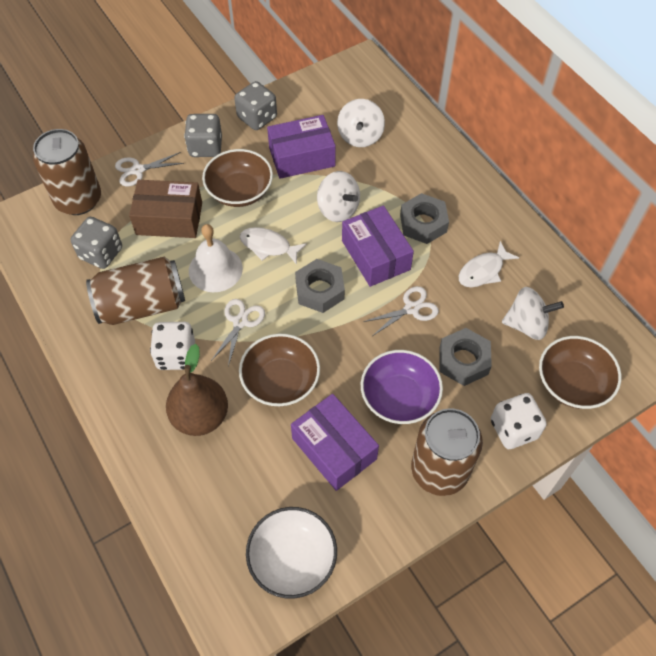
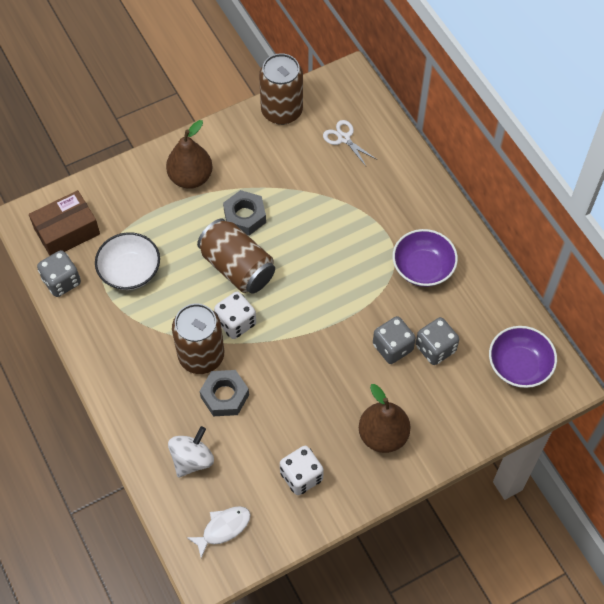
brown bowl: [202,149,273,207] [239,334,320,407] [539,336,621,409] = 3 -> none = 0
brown pear: [166,344,228,436] = 1 -> [166,120,213,189] [359,384,411,453] = 2
grey nut: [295,259,345,313] [400,193,449,244] [440,328,492,386] = 3 -> [200,370,249,416] [223,190,266,235] = 2
purple bowl: [361,350,443,424] = 1 -> [393,229,458,287] [489,326,557,388] = 2
purple box: [267,115,336,179] [291,394,379,491] [342,205,414,287] = 3 -> none = 0
white bell: [189,224,243,292] = 1 -> none = 0
white fish: [240,227,307,265] [459,241,519,287] = 2 -> [186,506,251,558] = 1
white scissors: [115,152,184,186] [211,299,265,366] [363,286,439,335] = 3 -> [323,120,377,166] = 1
white spinning top: [317,171,360,222] [337,99,385,147] [502,287,564,340] = 3 -> [168,426,214,478] = 1

